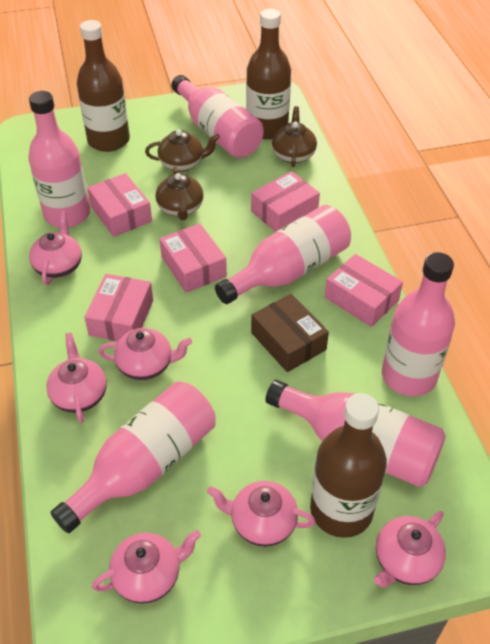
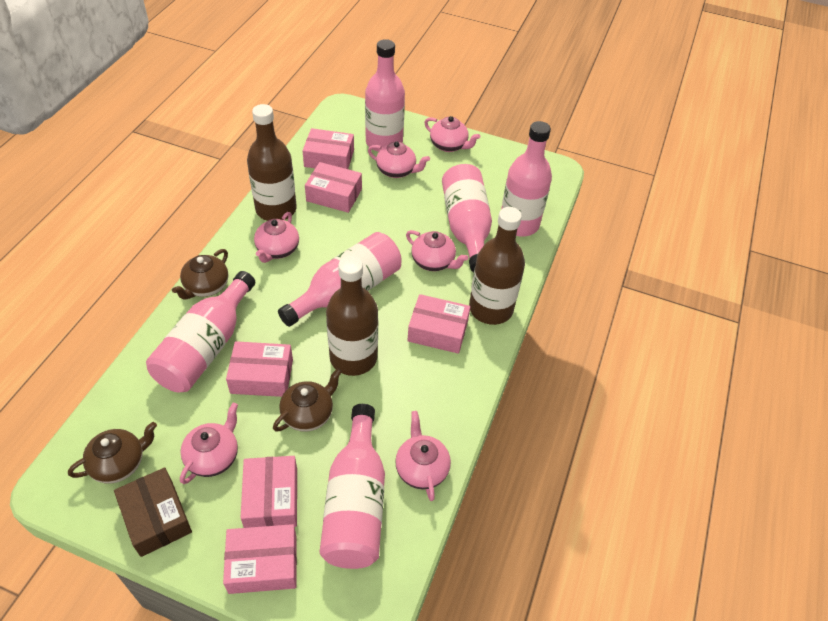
pink box: [84,274,153,341] [87,173,152,237] [159,223,227,293] [251,171,320,232] [325,254,403,327] = 5 -> [223,524,297,594] [226,341,293,397] [241,456,297,528] [303,128,354,169] [305,162,362,213] [407,294,470,354] = 6

